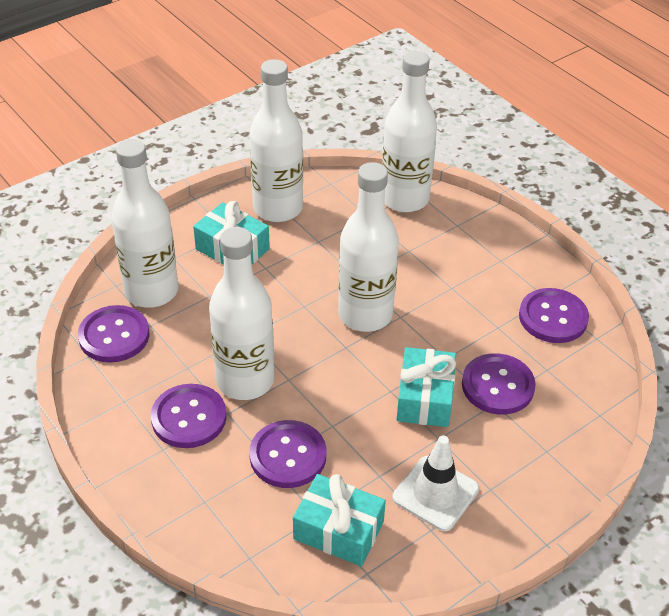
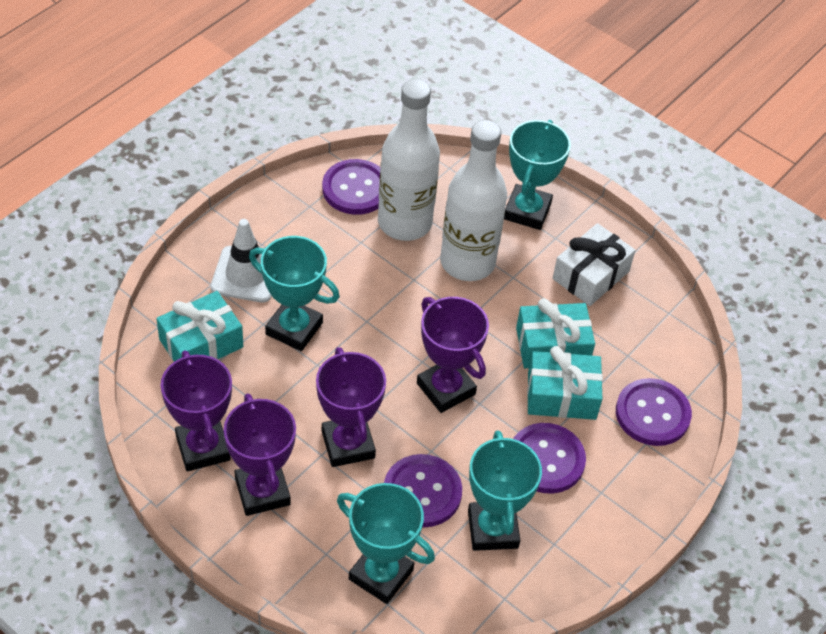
purple button: [78,305,149,363] [151,384,227,448] [249,420,326,488] [462,353,536,415] [519,288,589,343] = 5 -> [322,159,380,215] [384,454,462,527] [513,423,586,493] [616,378,692,446] = 4
purple trophy: none = 0 -> [161,350,232,471] [224,394,296,516] [316,347,386,467] [417,297,489,413] = 4
turquoise trophy: none = 0 -> [249,236,340,351] [337,483,435,604] [468,430,542,551] [504,120,571,230] = 4
white bottle: [111,139,178,308] [209,227,274,400] [249,59,303,222] [338,162,399,332] [382,51,437,212] = 5 -> [378,79,440,241] [440,120,507,281] = 2
white gift: none = 0 -> [553,223,635,306] = 1

